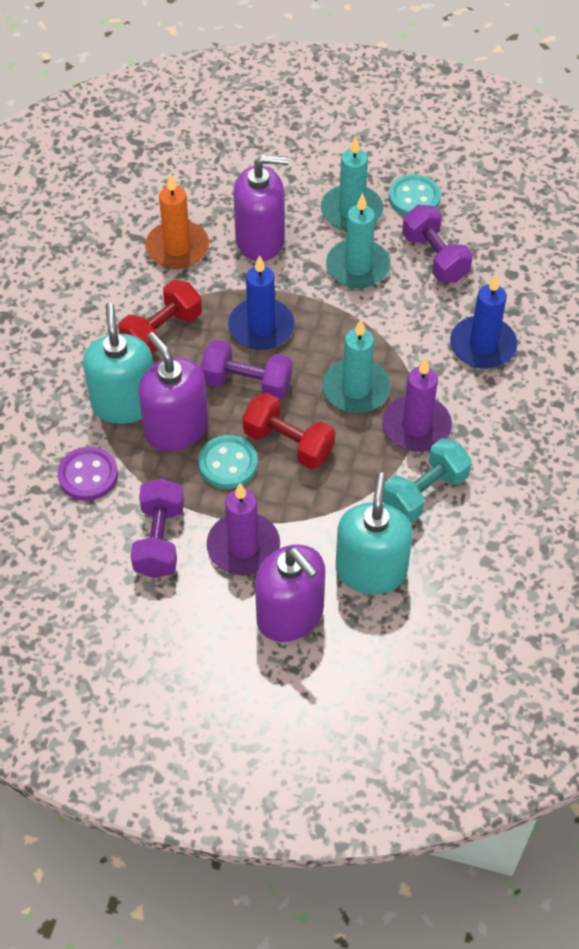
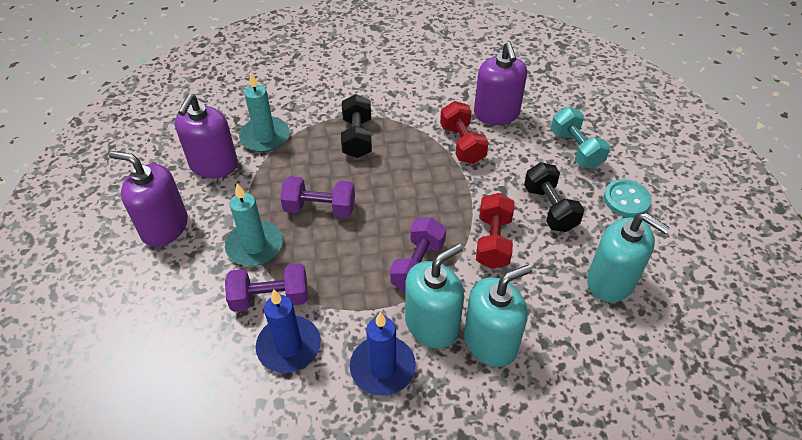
black dumbbell: none = 0 -> [341,94,372,158] [524,162,584,232] = 2
orange candle: [145,174,209,269] = 1 -> none = 0
purple button: [58,446,118,501] = 1 -> none = 0
purple candle: [207,483,280,575] [382,358,452,452] = 2 -> none = 0
turquoise button: [198,435,258,489] [389,174,441,215] = 2 -> [604,179,652,217] = 1
turquoise candle: [321,136,383,231] [322,319,391,413] [326,193,391,288] = 3 -> [225,183,283,266] [239,73,290,152] = 2
turquoise soap dispenser: [83,303,153,424] [336,472,413,594] = 2 -> [405,244,464,348] [464,265,532,367] [587,213,670,303] = 3

